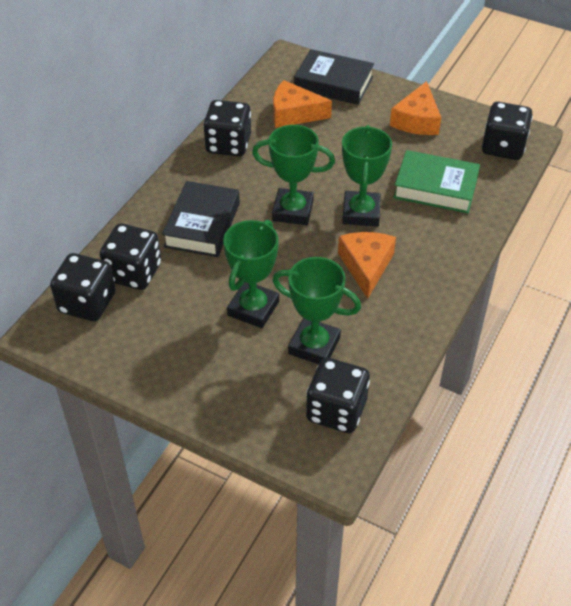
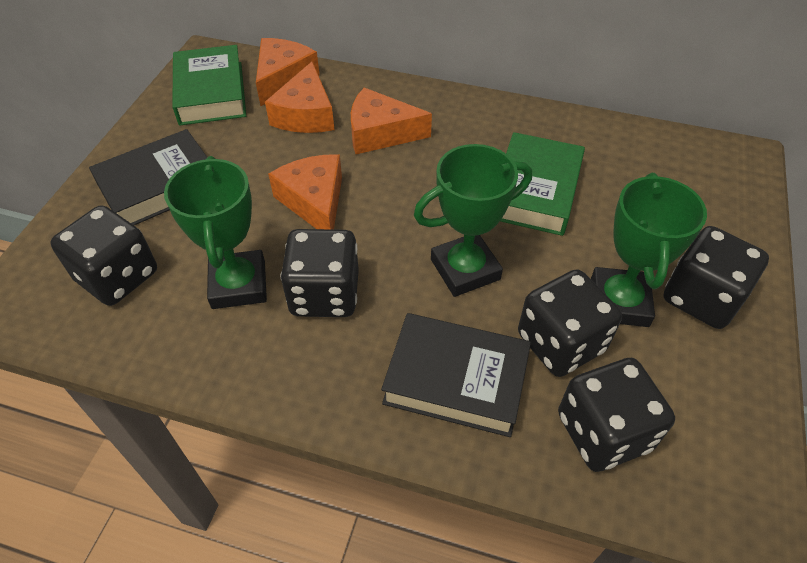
green book: [393,150,480,213] = 1 -> [172,45,246,125] [500,132,585,236] = 2
green trophy: [223,220,279,328] [252,125,335,225] [272,257,361,364] [342,125,392,227] = 4 -> [164,156,267,309] [414,144,532,297] [591,173,707,327] = 3
orange cheese: [273,80,332,128] [338,232,396,299] [390,81,441,135] = 3 -> [256,38,320,106] [265,62,334,133] [268,154,342,230] [351,88,432,154] = 4

